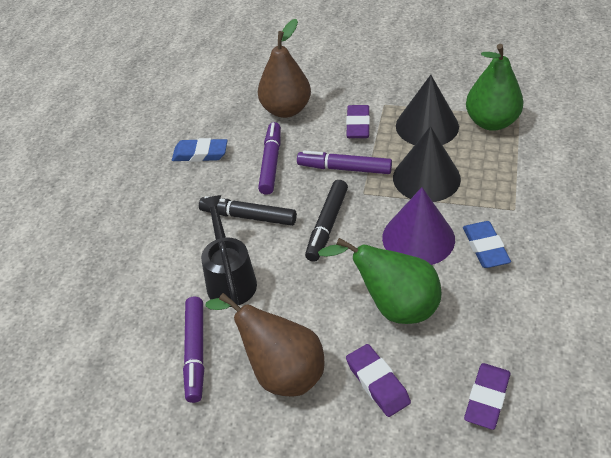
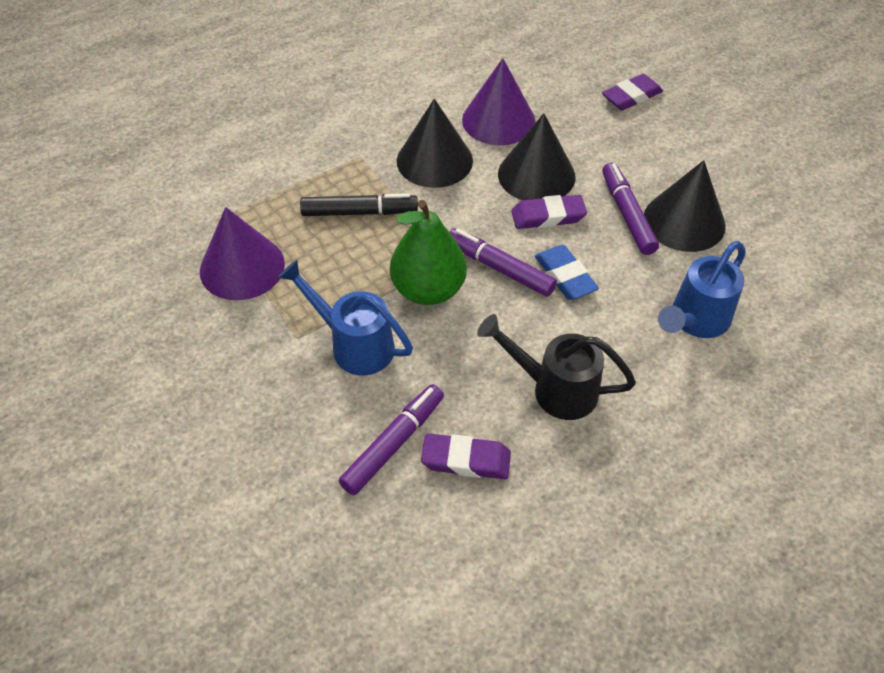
black cone: [393,126,461,202] [396,75,459,145] = 2 -> [397,99,473,188] [498,113,576,200] [644,160,726,252] = 3
black marker: [199,196,297,226] [305,180,348,262] = 2 -> [300,193,418,216] = 1
blue eraser: [172,138,228,162] [463,221,511,268] = 2 -> [535,245,599,300] = 1
blue watering can: none = 0 -> [278,260,413,375] [658,241,746,338] = 2
brown pear: [205,293,325,396] [258,19,311,118] = 2 -> none = 0
green pear: [318,238,441,324] [466,44,524,131] = 2 -> [390,200,467,305] = 1
purple cone: [382,187,455,265] = 1 -> [200,207,285,300] [462,58,536,145] = 2

